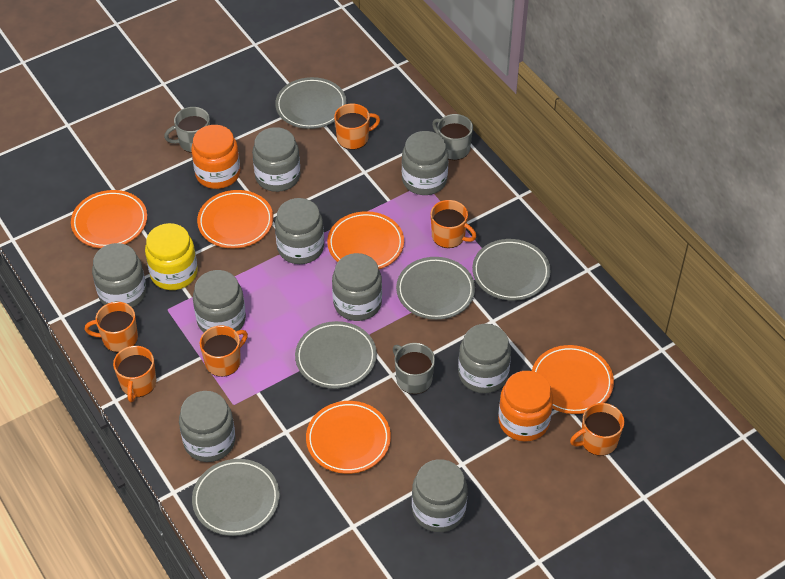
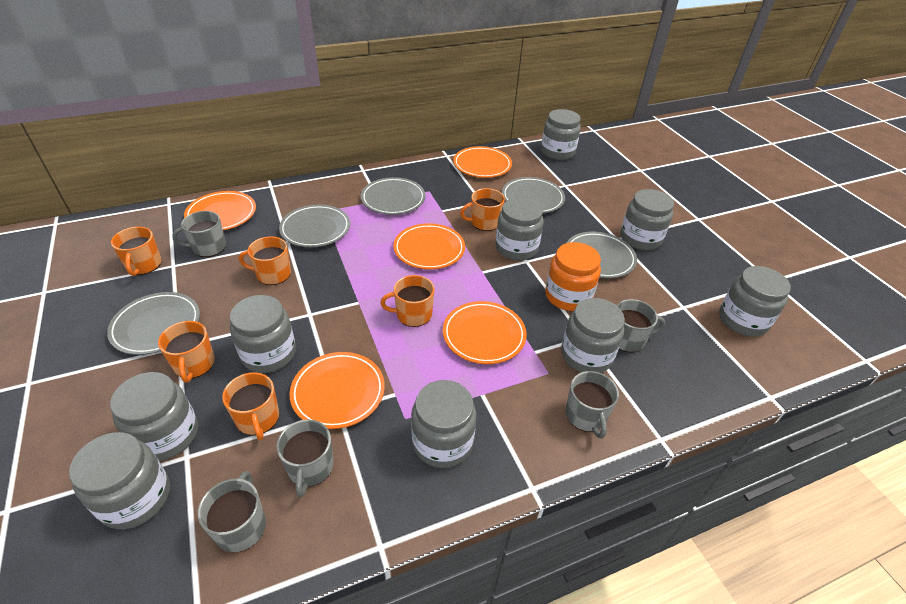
grey mug: [164,107,210,153] [393,343,435,394] [432,114,473,160] = 3 -> [172,211,226,257] [198,471,266,553] [276,419,334,497] [566,371,619,439] [617,299,665,352] = 5
orange jar: [191,125,240,189] [498,371,553,442] = 2 -> [545,242,601,311] = 1
yellow jar: [145,223,198,290] = 1 -> none = 0

